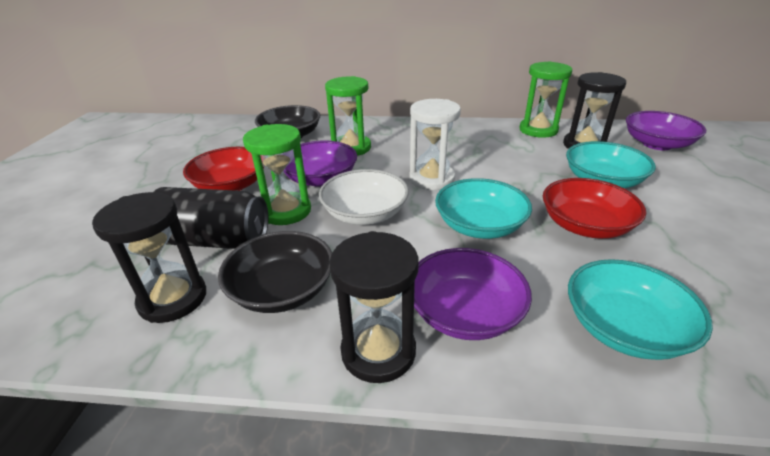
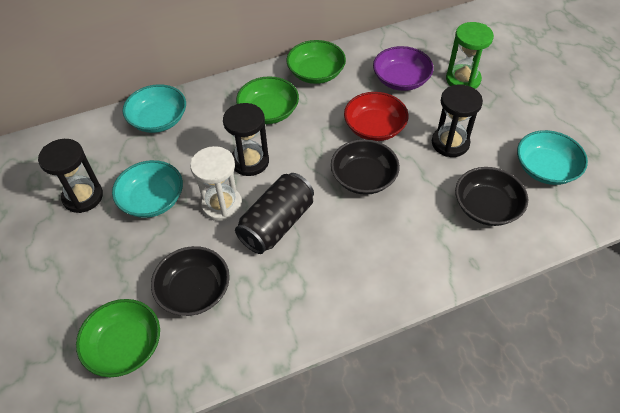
black bowl: [218,231,332,313] [255,105,320,138] = 2 -> [151,246,230,316] [331,139,400,195] [455,167,528,226] = 3
green bowl: none = 0 -> [76,299,160,377] [236,76,299,124] [286,40,346,84] = 3
green hourglass: [243,124,311,225] [325,76,371,156] [519,62,572,138] = 3 -> [446,22,494,89] = 1
purple bowl: [284,140,357,187] [414,248,532,340] [626,111,706,150] = 3 -> [373,46,434,91] = 1
red bowl: [183,147,264,191] [543,178,646,239] = 2 -> [344,92,408,141] = 1
white bowl: [319,169,409,225] = 1 -> none = 0

